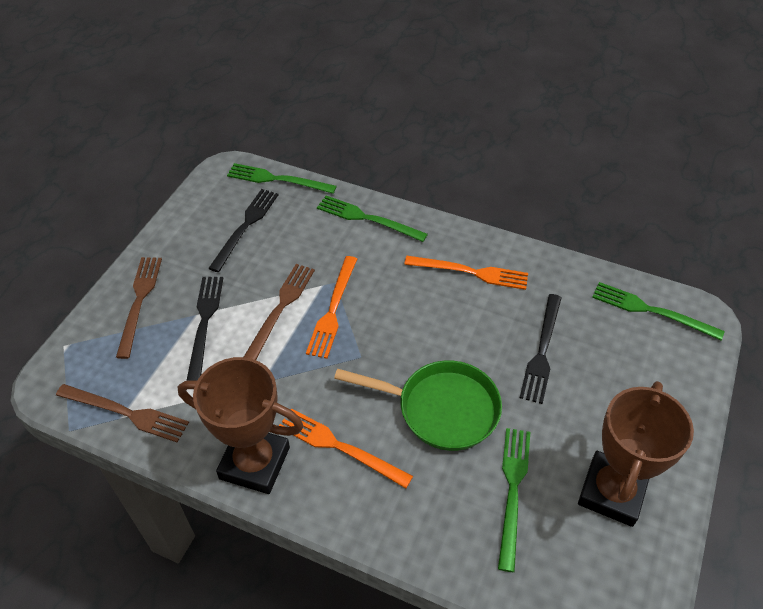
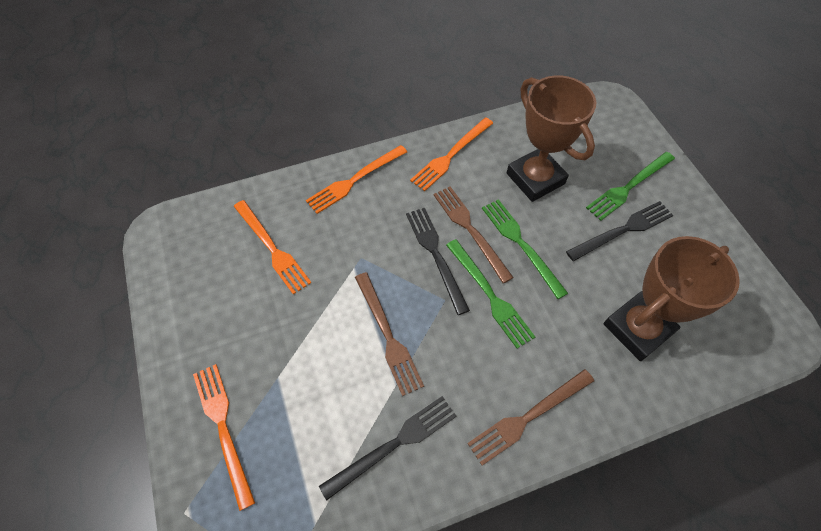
green fork: [227,163,337,194] [317,196,428,242] [498,428,530,572] [592,282,725,340] = 4 -> [446,239,535,349] [482,199,568,299] [586,152,675,221] = 3
green pan: [334,360,502,451] = 1 -> none = 0
orange fork: [279,408,413,488] [306,256,357,359] [404,256,528,290] = 3 -> [193,364,255,511] [234,200,311,295] [306,145,407,214] [410,117,493,191] = 4

